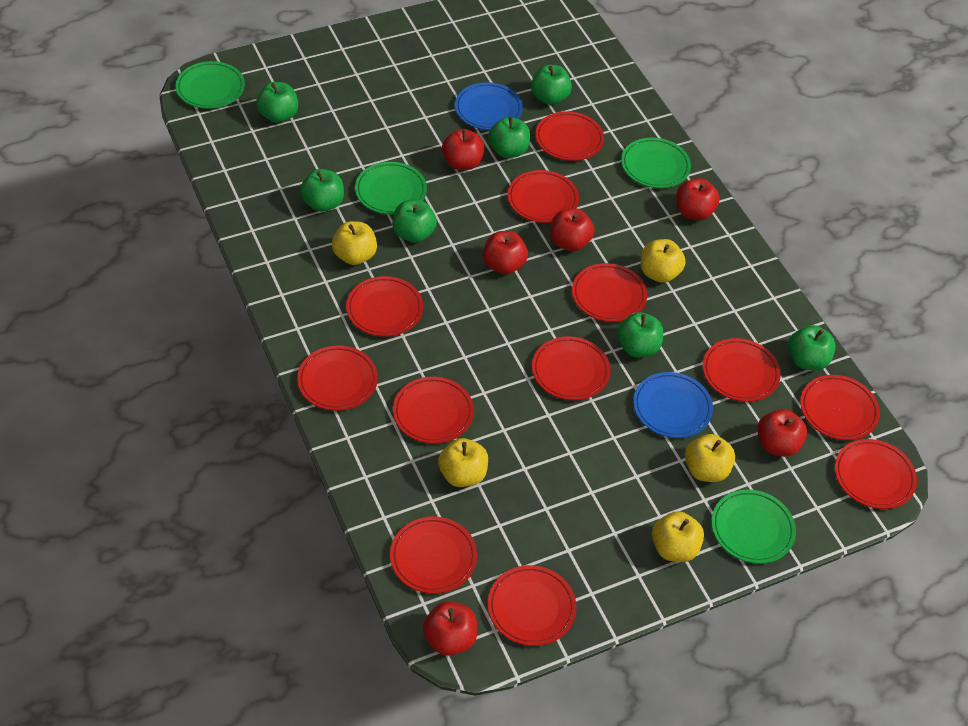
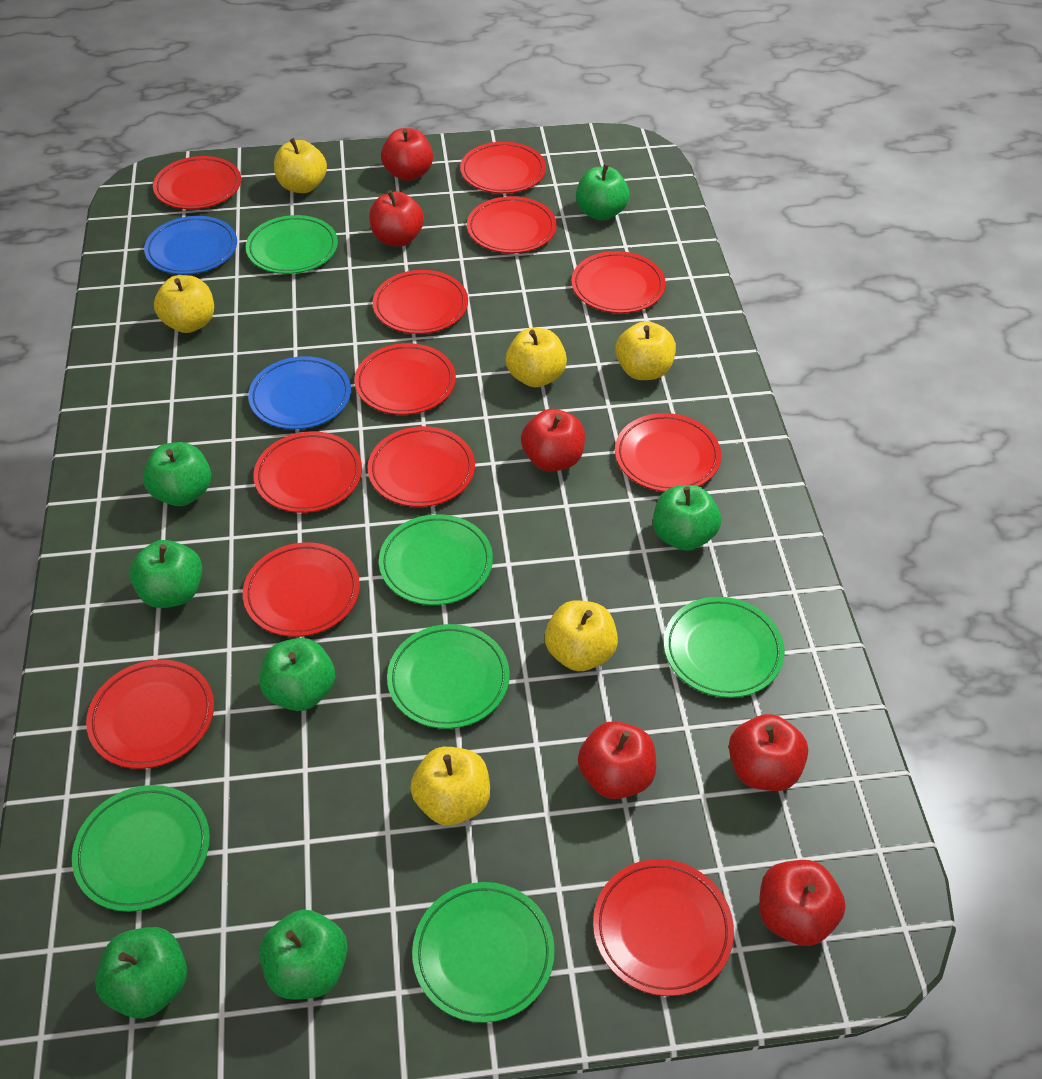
green plate: [175,61,245,109] [355,162,427,215] [621,138,691,188] [711,489,796,564] = 4 -> [72,785,210,912] [246,215,338,274] [379,514,493,605] [387,624,510,729] [412,882,555,1023] [664,597,785,698] = 6
yellow apple: [332,221,377,265] [438,438,488,487] [641,239,686,283] [652,511,704,562] [685,434,735,482] = 5 -> [154,275,214,333] [274,138,327,193] [410,747,490,826] [506,328,567,387] [545,601,618,671] [615,321,676,380] = 6

